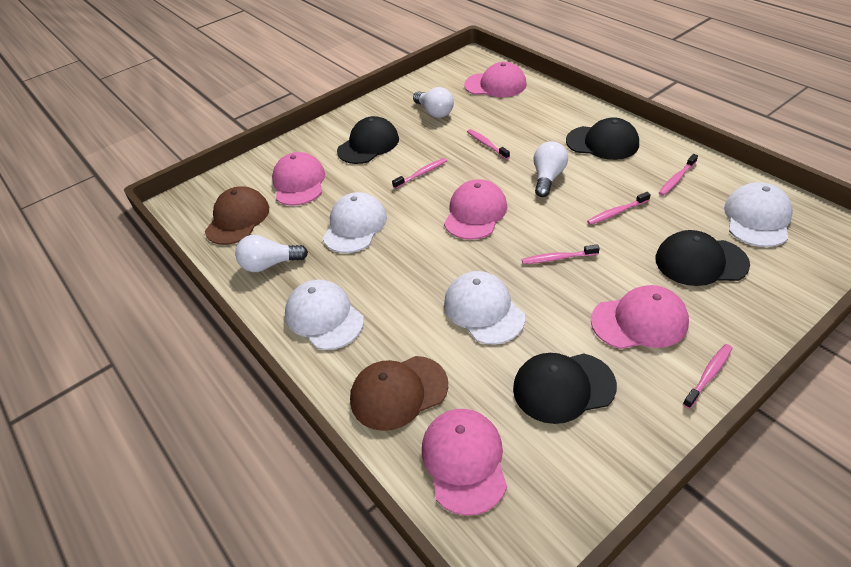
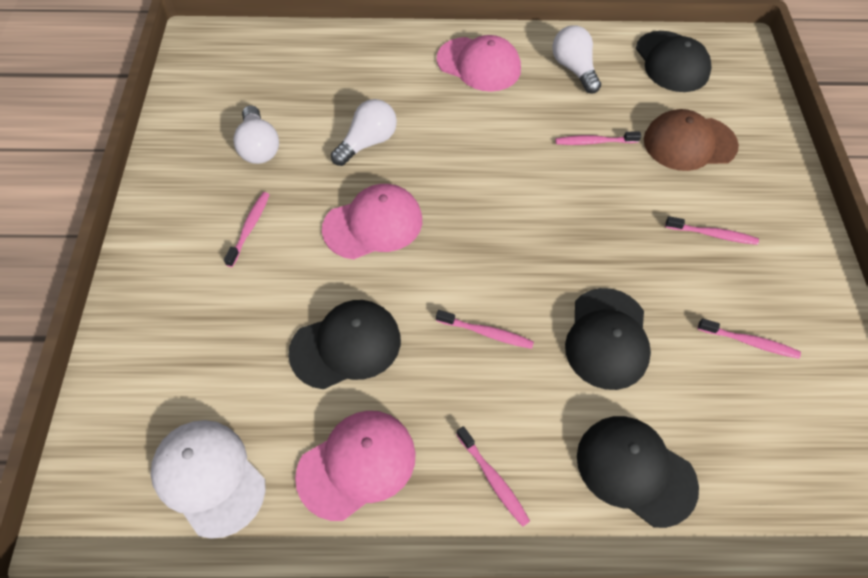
brown cap: [205,186,269,245] [350,356,448,431] = 2 -> [644,109,739,171] = 1
pink cap: [272,152,325,206] [422,409,507,516] [444,179,507,240] [464,62,527,97] [591,285,689,349] = 5 -> [295,411,416,521] [322,184,422,259] [437,35,521,92] = 3
white cap: [285,279,364,350] [323,192,387,253] [444,271,525,345] [724,182,793,247] = 4 -> [151,420,266,539] = 1

